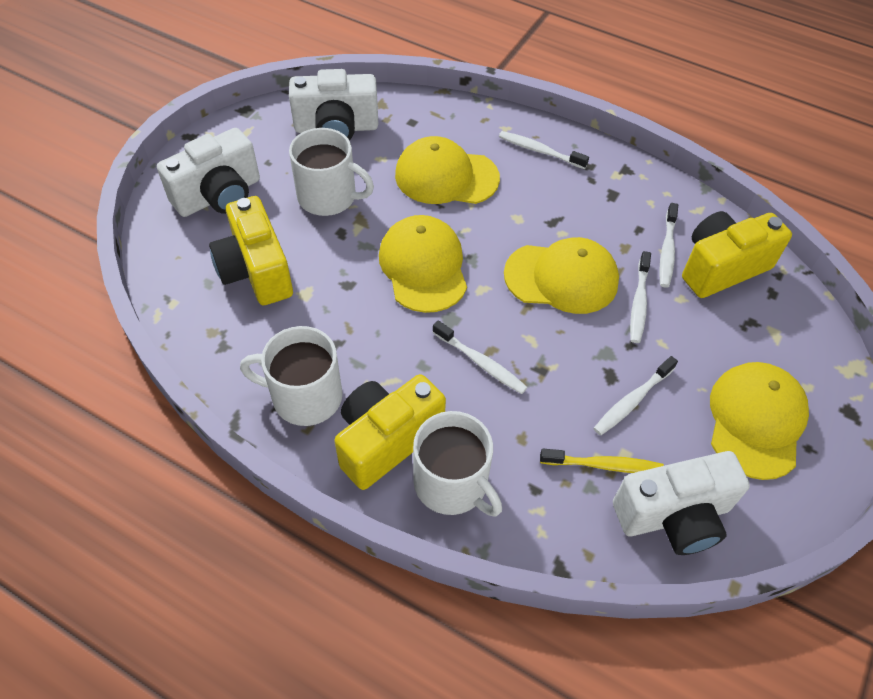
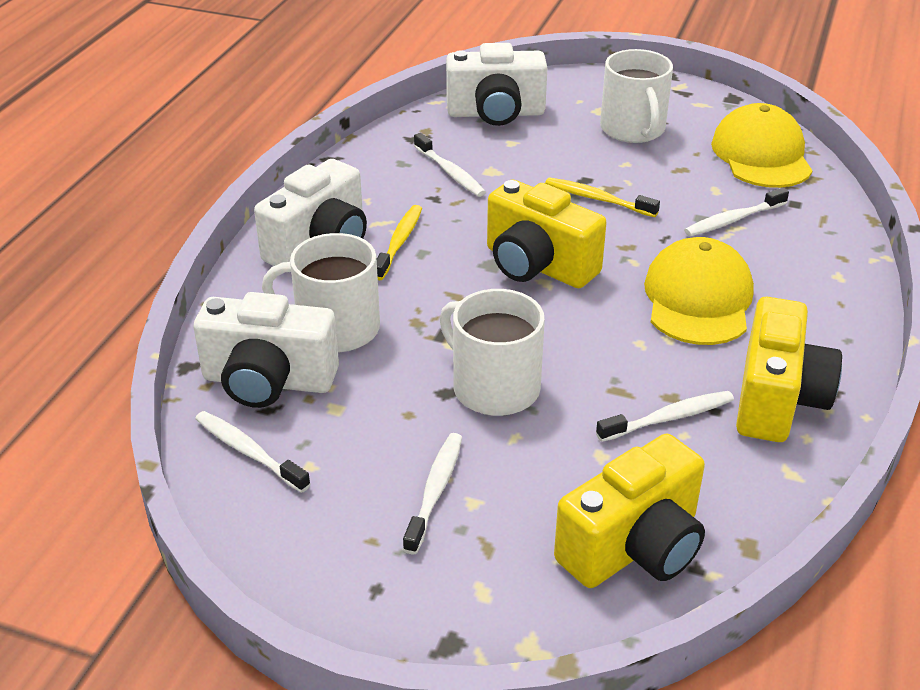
yellow cap: [379,215,467,313] [395,136,500,204] [504,237,619,314] [710,362,809,480] = 4 -> [644,237,754,345] [711,103,813,188] = 2
yellow toothbrush: [540,449,664,473] = 1 -> [377,205,422,280] [545,177,660,217] = 2

